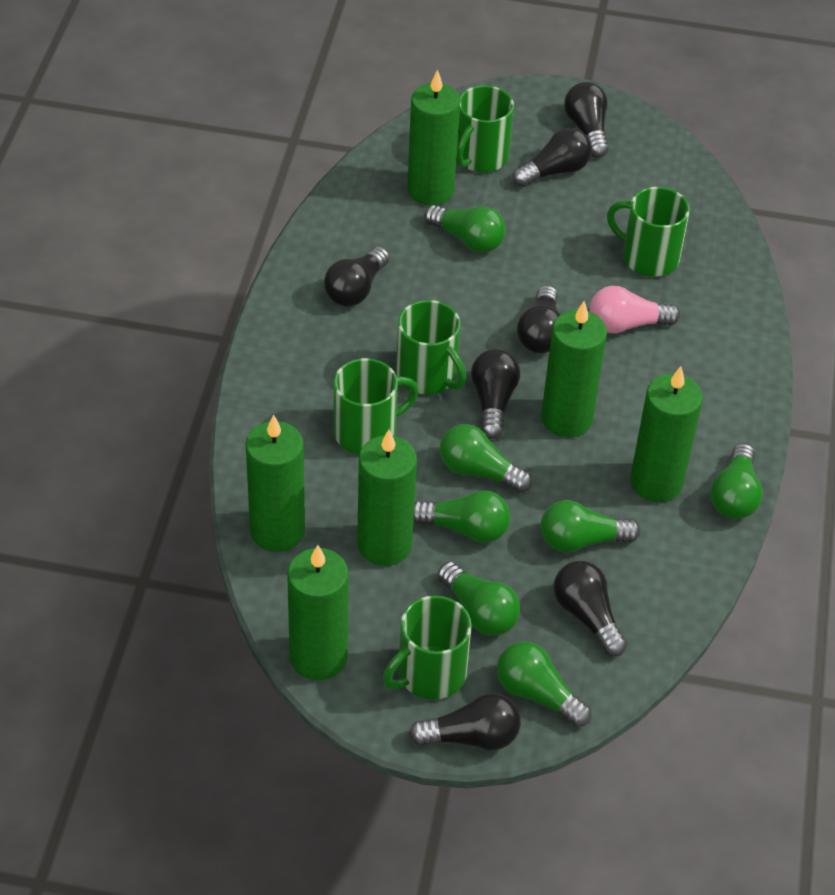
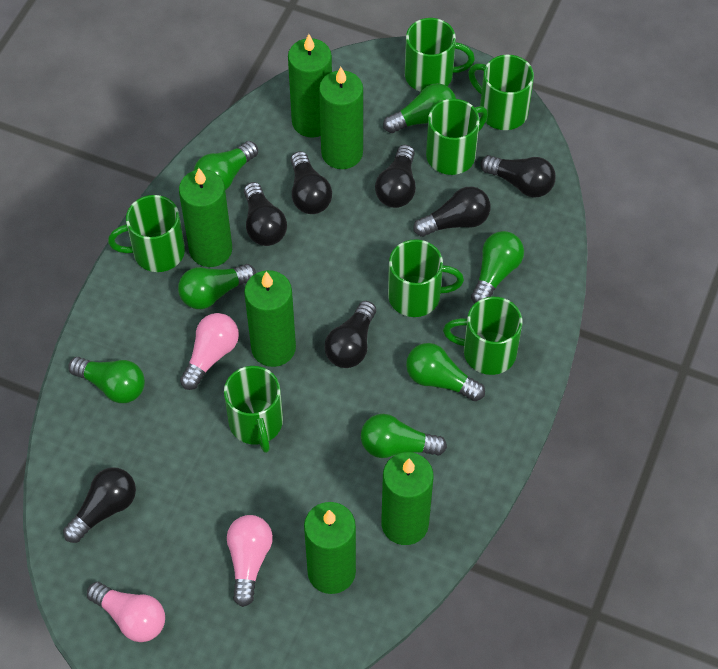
green mug: [333,358,419,454] [383,595,472,699] [396,300,466,395] [456,85,514,172] [607,187,690,277] = 5 -> [108,195,185,272] [224,366,283,453] [388,239,464,317] [405,18,475,92] [426,99,488,175] [443,297,522,375] [468,55,534,130] = 7
pink light bulb: [590,286,680,333] = 1 -> [87,582,165,642] [180,313,239,390] [227,515,273,607] = 3

